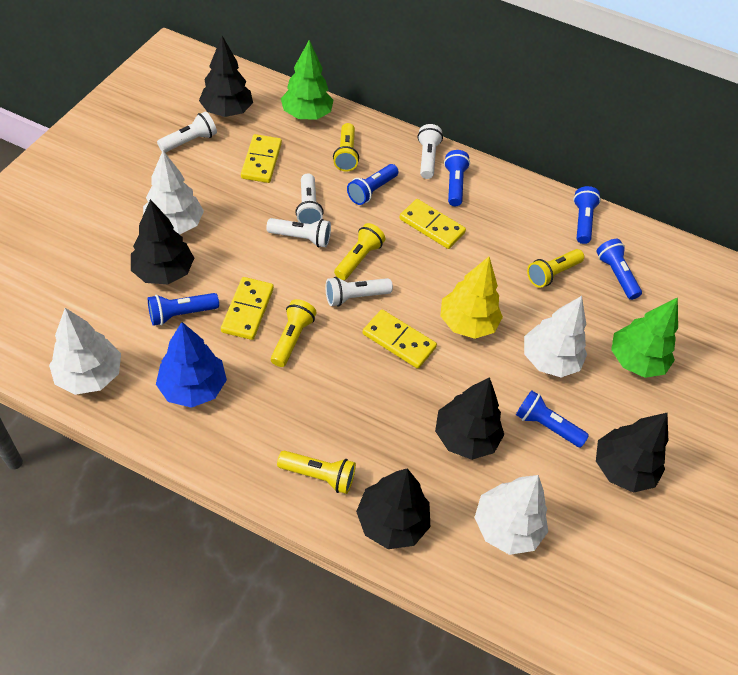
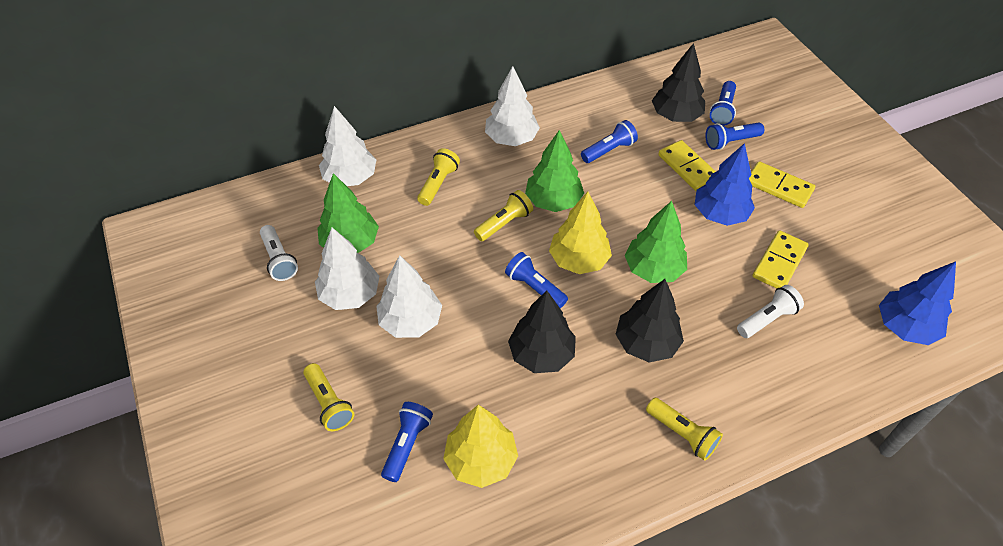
black tree: [131,199,194,284] [199,36,253,117] [356,468,430,549] [435,377,504,460] [596,413,668,493] = 5 -> [508,291,576,373] [616,279,684,363] [652,43,705,122] = 3
blue flashlight: [148,293,219,326] [347,164,399,205] [444,150,470,206] [516,390,589,448] [573,186,601,244] [596,239,642,300] = 6 -> [381,402,433,482] [505,252,568,308] [581,120,638,163] [705,122,764,150] [710,81,736,126] = 5
blue tree: [156,322,227,408] = 1 -> [695,143,755,226] [879,261,956,345] = 2
green tree: [281,40,333,120] [611,297,678,378] = 2 -> [317,173,379,253] [525,130,584,212] [625,201,687,283] = 3
white flashlight: [157,111,217,153] [266,218,331,247] [295,173,324,224] [326,277,393,307] [417,124,443,179] = 5 -> [260,225,298,281] [737,285,804,338] = 2
yellow domino: [221,277,274,340] [241,134,282,183] [363,309,437,369] [399,199,466,249] = 4 -> [658,140,716,191] [749,161,815,208] [753,230,809,289] = 3
yellow flashlight: [271,299,317,367] [277,450,356,494] [333,123,359,171] [334,223,385,280] [527,249,584,288] = 5 -> [303,363,354,431] [417,148,460,206] [474,190,533,241] [646,398,723,461] = 4
yellow tree: [440,257,503,339] = 1 -> [443,405,518,488] [549,192,612,274] = 2

